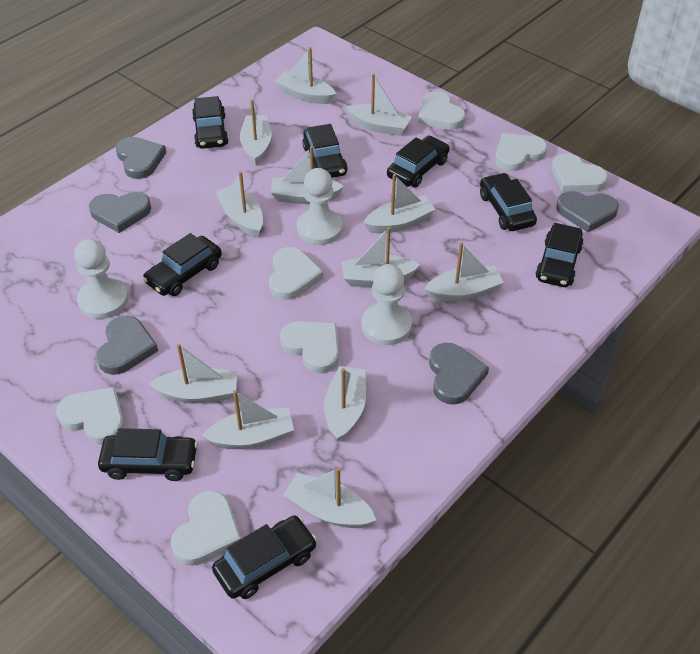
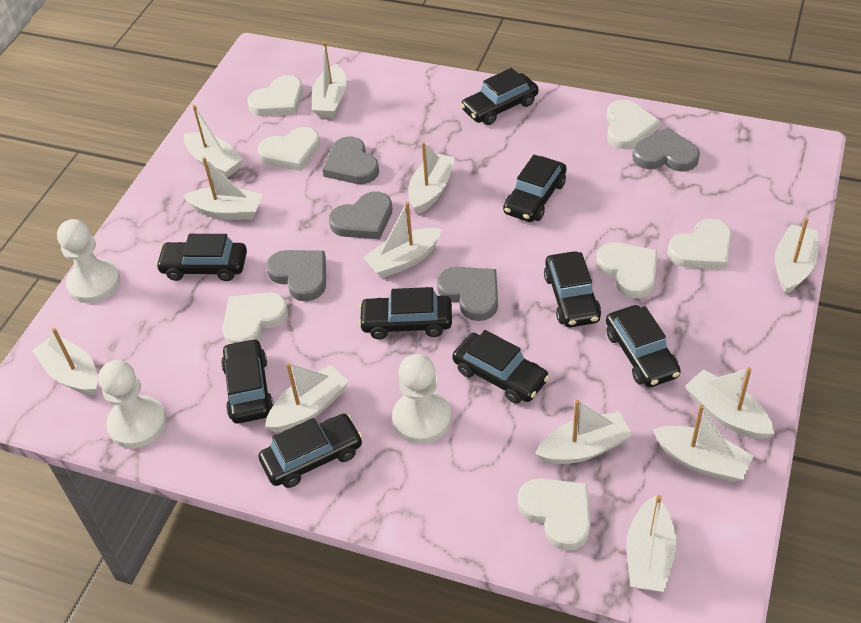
black car: [98,428,198,481] [143,233,222,296] [192,96,229,149] [212,515,317,599] [302,124,348,178] [387,136,450,187] [480,173,537,231] [536,223,583,287] = 8 -> [156,234,247,281] [221,338,274,424] [259,414,363,488] [358,287,452,339] [452,330,549,404] [461,68,538,125] [503,155,567,222] [544,251,601,327] [606,305,681,387] = 9

